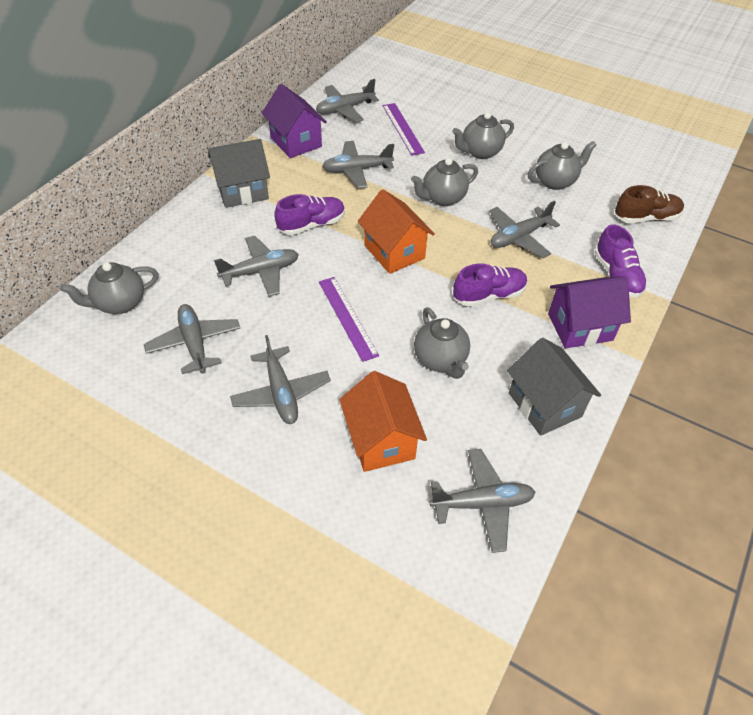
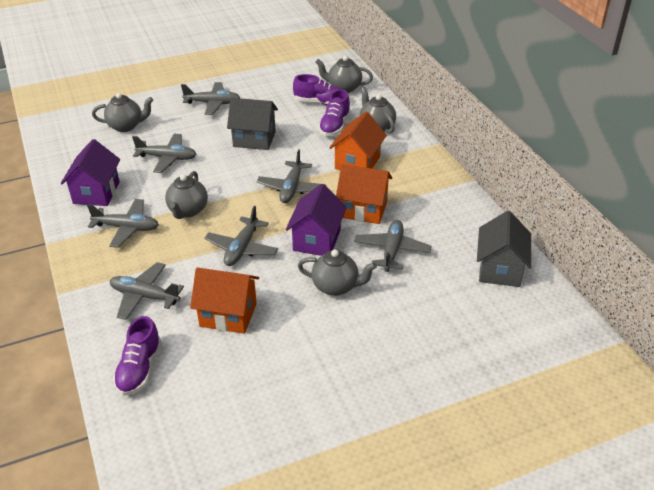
brown shoe: [615,185,684,223] = 1 -> none = 0
orange house: [339,371,427,472] [358,189,435,274] = 2 -> [190,268,259,334] [329,112,387,170] [336,164,392,224] = 3
purple ruler: [319,277,379,362] [383,103,425,156] = 2 -> none = 0

